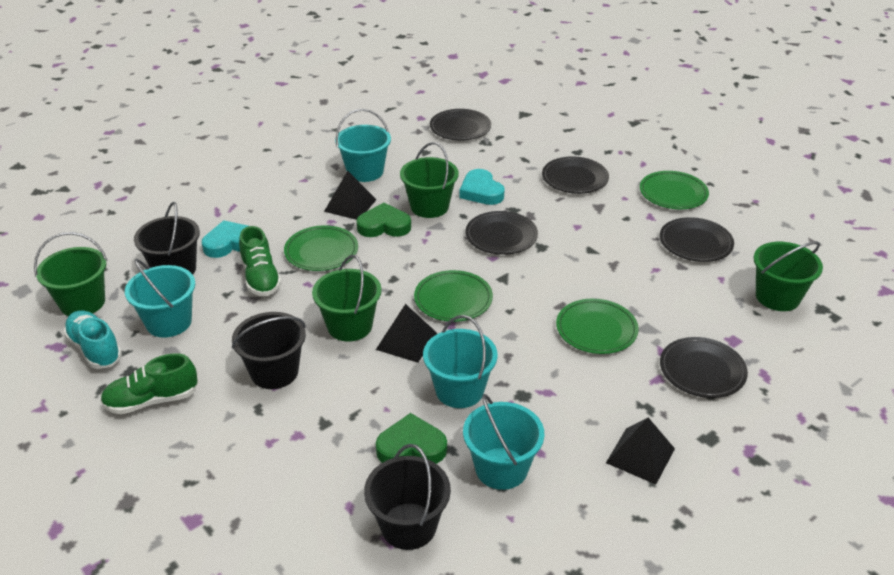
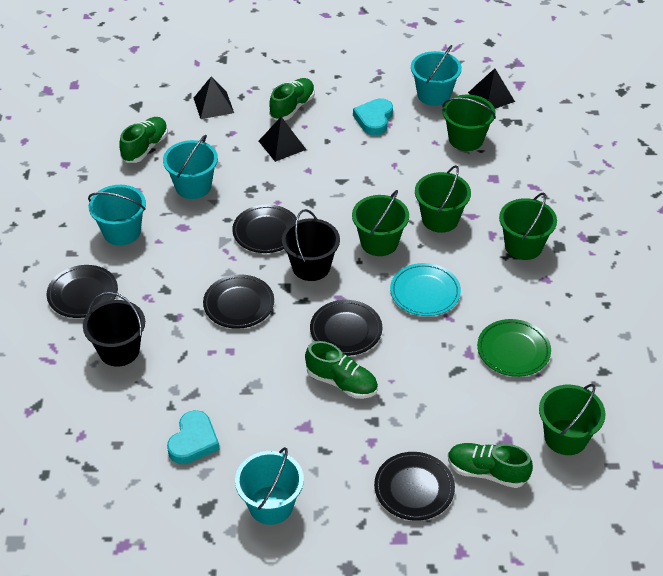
black bucket: [134,202,200,274] [232,312,306,389] [364,444,451,550] = 3 -> [83,292,145,367] [282,209,340,281] = 2
green bucket: [34,232,107,316] [312,255,381,341] [400,142,459,218] [754,241,823,311] = 4 -> [352,190,409,256] [415,165,471,233] [442,95,496,151] [499,192,557,260] [539,384,606,455] = 5
green heart: [356,203,411,237] [376,413,447,464] = 2 -> none = 0
green plate: [284,225,358,271] [414,270,493,322] [556,299,639,354] [640,171,709,210] = 4 -> [477,319,551,377] = 1
green shoe: [100,353,198,414] [239,226,282,296] = 2 -> [120,117,168,163] [269,78,315,121] [305,341,378,399] [448,443,533,488] = 4
turquoise plate: none = 0 -> [390,263,461,316] = 1
turquoise shoe: [63,310,122,369] = 1 -> none = 0

